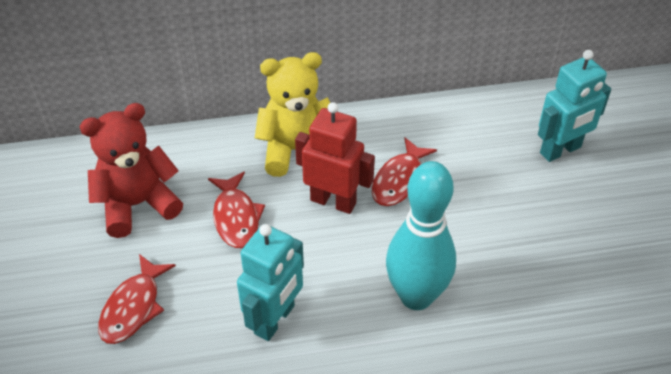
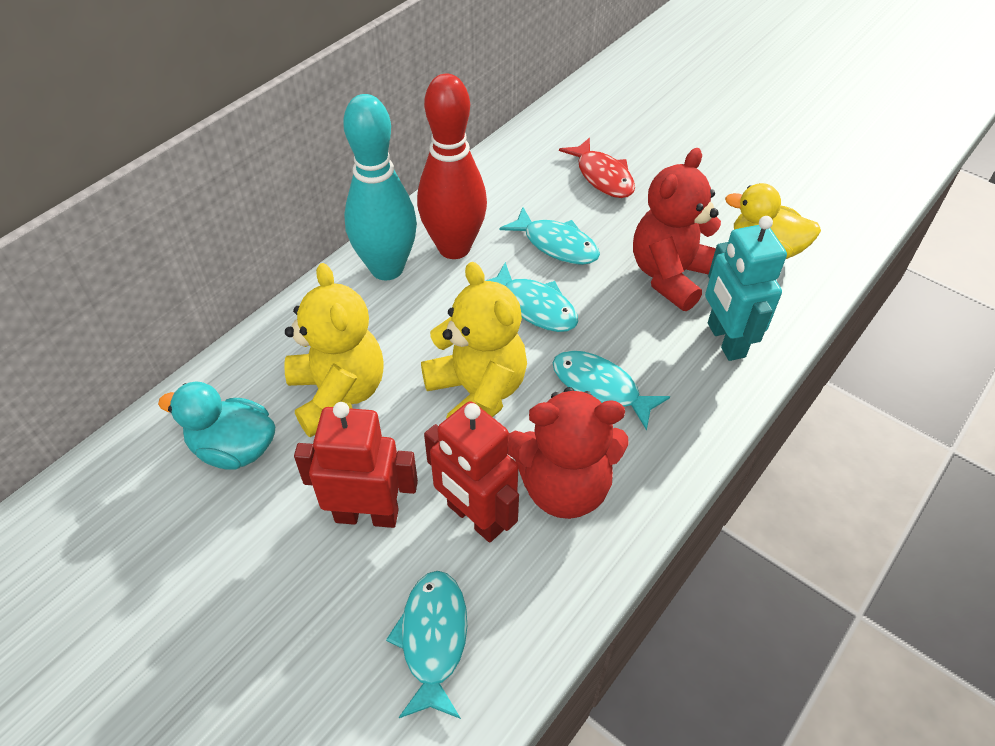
red bowling pin: none = 0 -> [417,74,487,259] = 1
red fish: [98,254,176,344] [208,172,265,248] [372,137,437,206] = 3 -> [559,137,635,198] = 1
red robot: [295,102,375,214] = 1 -> [294,402,418,528] [424,401,519,543] = 2
red teddy bear: [79,103,183,238] = 1 -> [508,387,628,519] [633,148,721,311] = 2
turquoise duck: none = 0 -> [158,382,275,470] = 1
turquoise fish: none = 0 -> [386,571,467,719] [486,262,578,332] [499,207,600,265] [553,350,670,431] = 4
turquoise robot: [237,224,304,341] [538,50,611,162] = 2 -> [705,216,787,361] = 1
yellow duck: none = 0 -> [725,183,821,259] = 1
yellow teddy bear: [255,52,330,177] = 1 -> [284,263,384,437] [421,262,527,418] = 2

